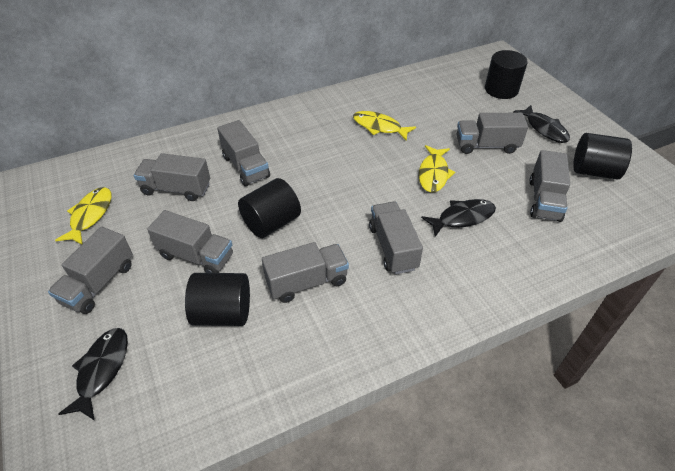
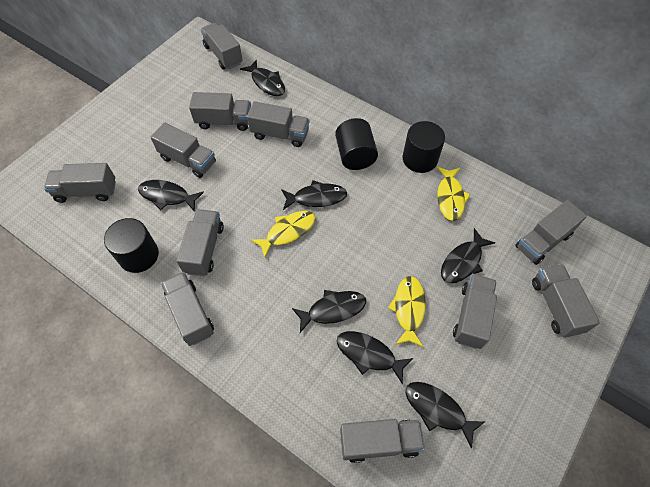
black cylinder: [185,273,250,326] [238,178,301,238] [485,50,528,99] [573,133,632,180] = 4 -> [104,218,159,273] [335,118,378,170] [403,121,445,173] = 3
black fish: [58,328,128,421] [421,199,496,237] [513,105,570,143] = 3 -> [138,180,204,211] [240,59,285,96] [281,180,347,210] [292,290,366,333] [336,331,413,384] [405,382,484,448] [441,228,495,283] = 7
grey truck: [48,227,133,314] [134,153,210,201] [147,210,233,273] [217,120,270,186] [262,242,349,303] [369,202,423,274] [457,113,528,154] [529,150,570,222] = 8 -> [44,163,116,203] [151,122,216,178] [161,272,214,346] [176,209,224,276] [189,92,251,131] [201,22,243,70] [247,101,309,147] [340,419,425,463] [453,274,497,349] [515,200,587,265] [532,264,600,338] = 11

